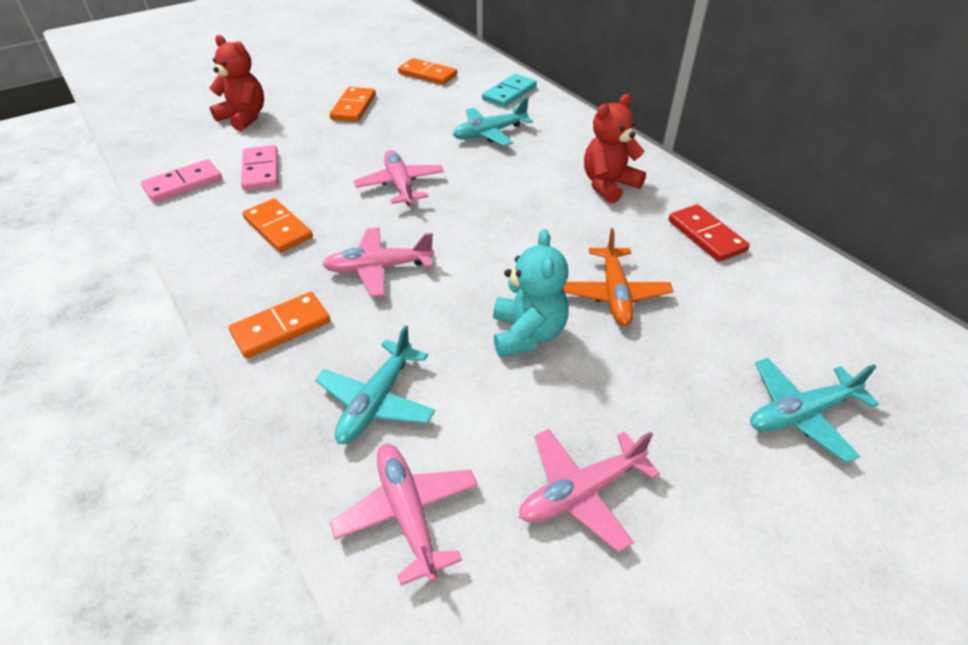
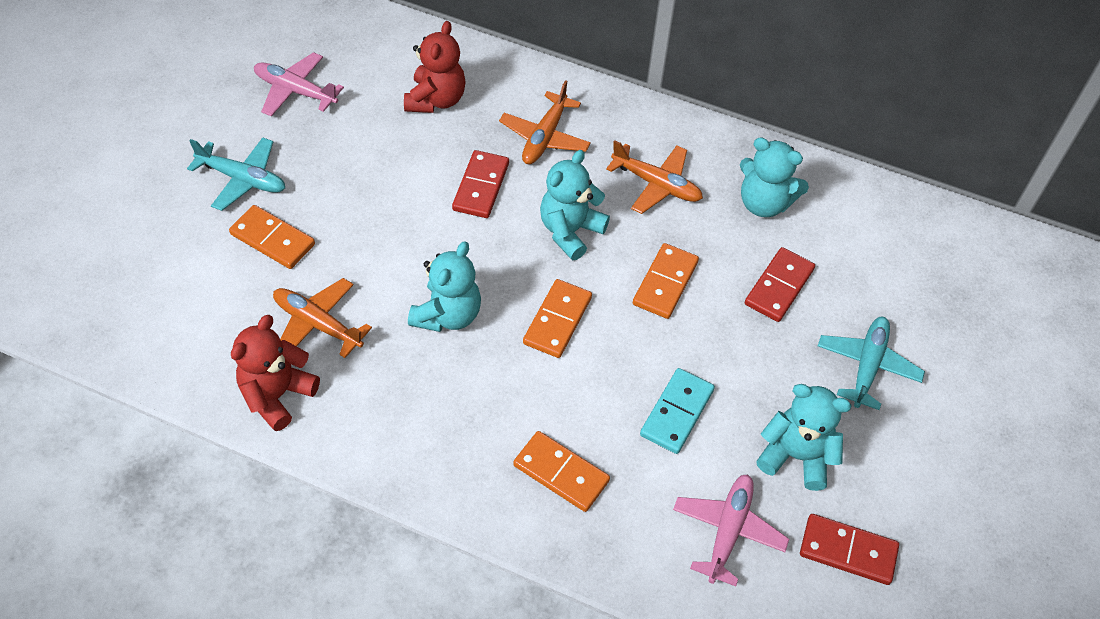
orange plane: [563,228,673,326] = 1 -> [273,278,372,358] [499,80,591,164] [606,140,703,214] = 3
pink domino: [141,159,222,203] [241,145,278,190] = 2 -> none = 0
pink plane: [322,227,434,297] [330,444,478,586] [354,150,444,205] [519,429,660,553] = 4 -> [254,52,344,117] [673,474,789,586] = 2
red domino: [669,204,750,262] = 1 -> [452,150,509,218] [745,247,815,322] [800,514,899,585] = 3
turquoise plane: [315,325,435,444] [453,97,533,146] [750,358,879,463] = 3 -> [187,137,285,211] [818,317,925,410] = 2
turquoise teddy bear: [493,229,569,357] = 1 -> [408,241,481,332] [540,150,610,260] [740,137,809,217] [756,384,852,491] = 4

